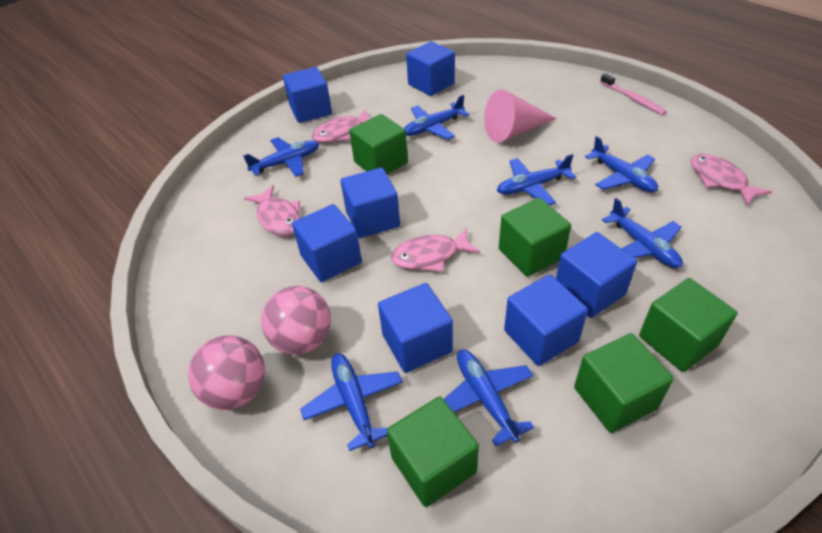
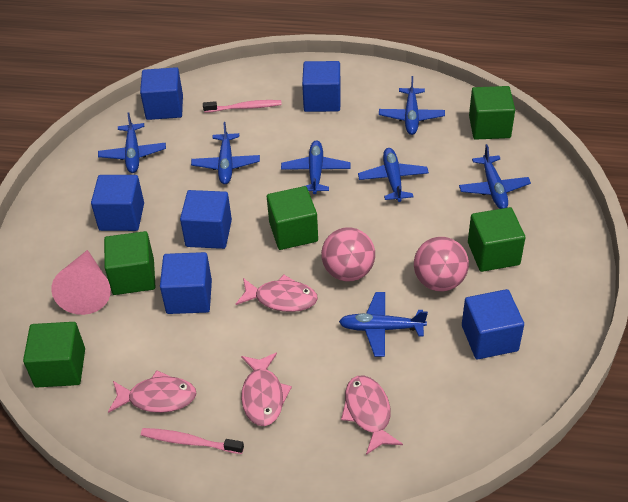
blue cube: [283,67,332,123] [292,204,362,282] [341,168,400,238] [378,283,453,373] [406,41,455,96] [504,275,588,366] [556,232,637,318] = 7 -> [91,175,144,231] [140,67,183,120] [160,252,212,314] [180,190,232,249] [302,61,341,112] [462,289,524,359] = 6
pink toothbrush: [600,74,667,115] = 1 -> [141,428,244,454] [203,100,282,113] = 2

